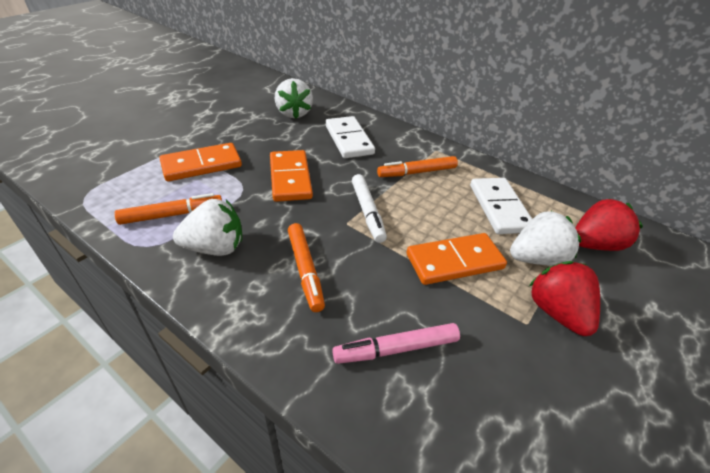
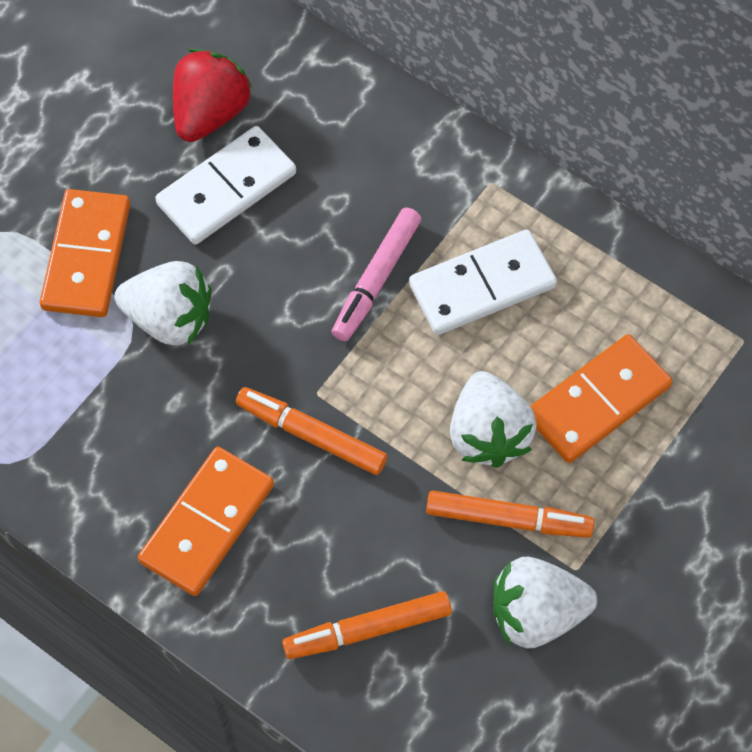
red strawberry: [529,261,600,336] [575,199,643,251] = 2 -> [173,49,252,142] = 1
white marker: [352,174,387,243] = 1 -> none = 0

